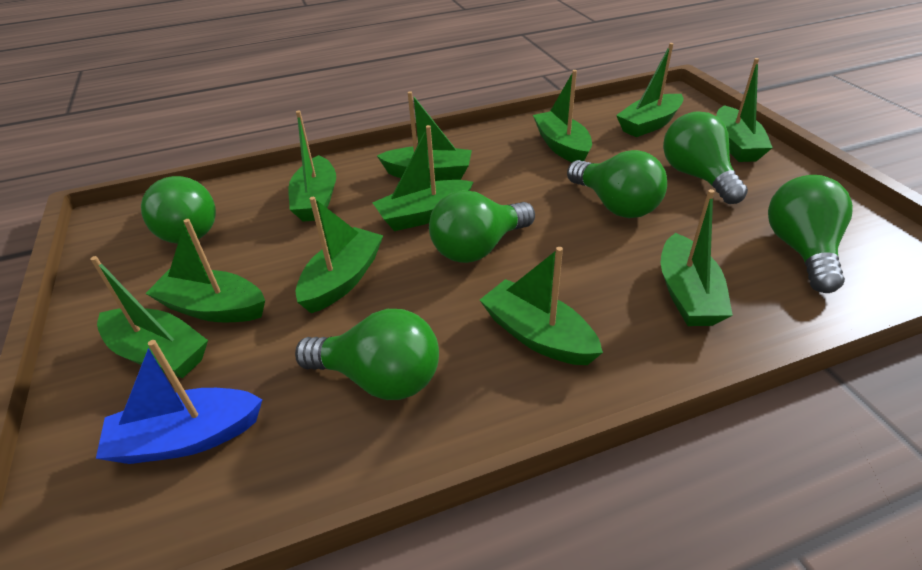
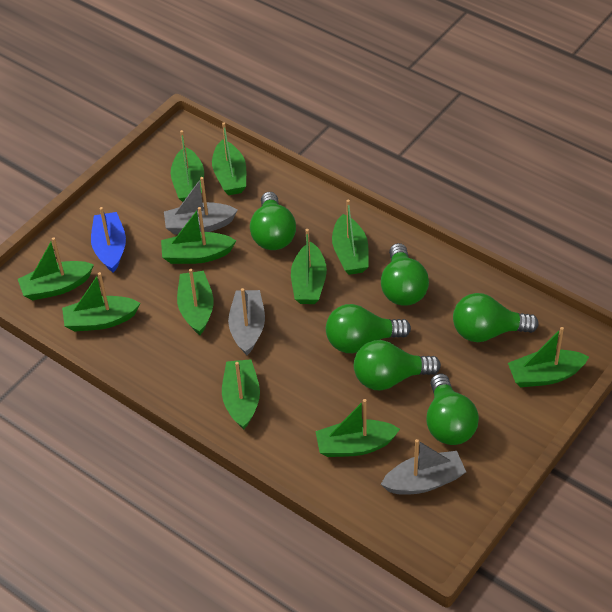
grey boat: none = 0 -> [164,177,238,235] [228,288,265,355] [381,439,466,494] = 3

